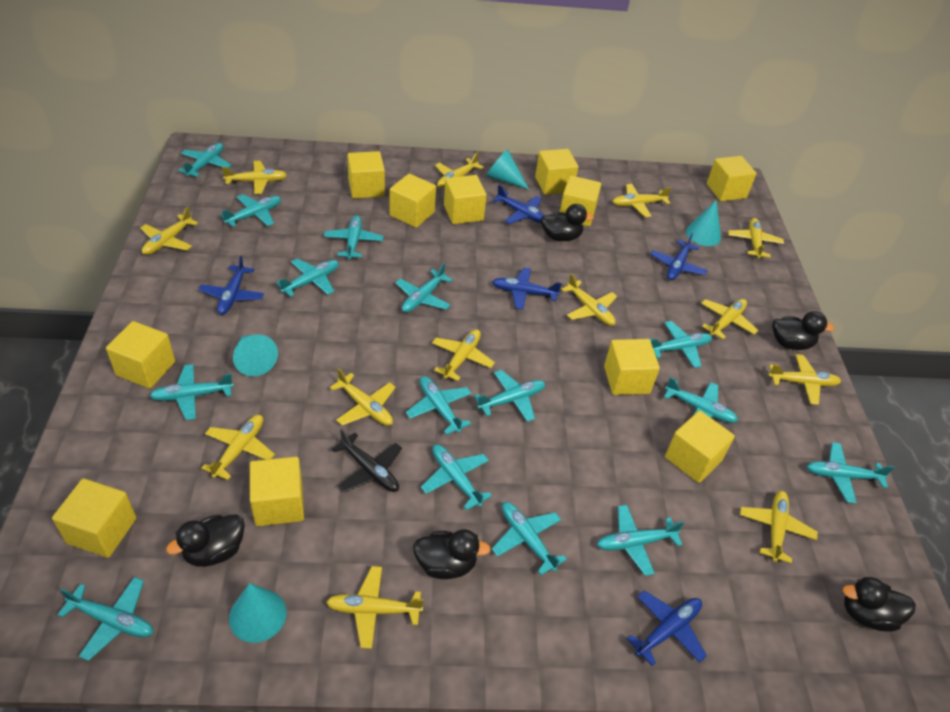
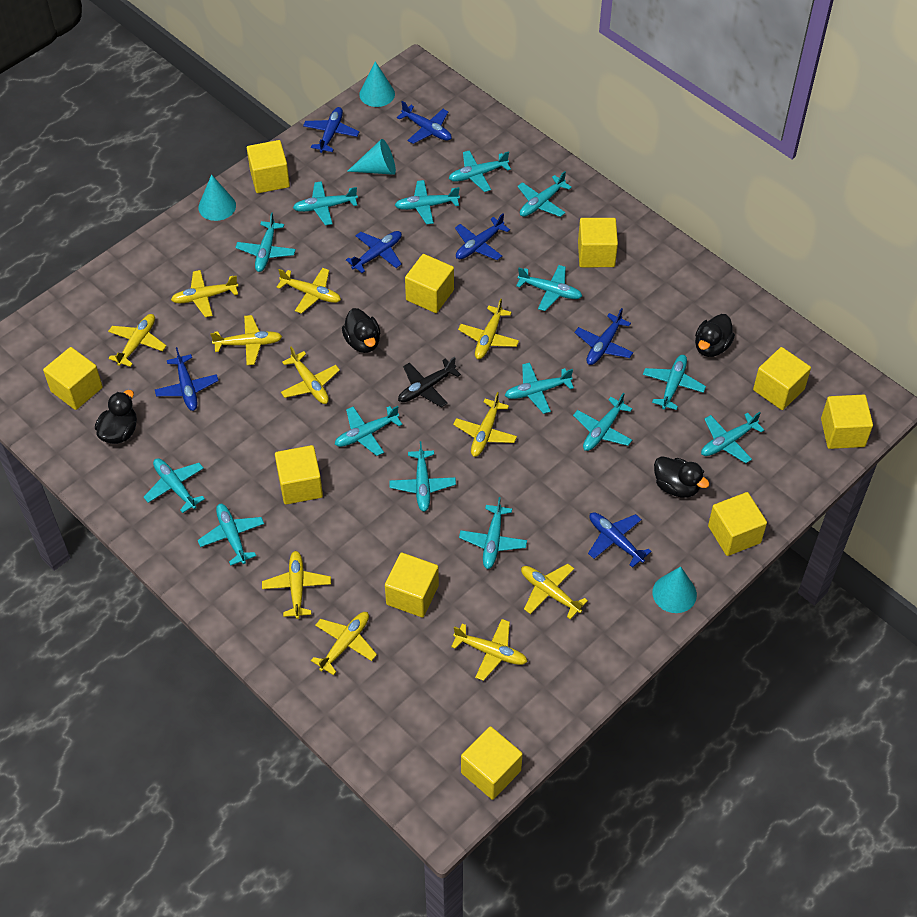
black duck: [166,514,245,567] [413,529,491,579] [541,204,594,241] [772,311,834,350] [843,577,916,632] = 5 -> [95,390,137,444] [342,308,380,353] [654,456,709,498] [695,314,735,357] = 4
blue plane: [199,255,264,315] [492,268,562,310] [493,185,545,224] [627,590,707,666] [650,233,708,280] = 5 -> [155,347,219,411] [303,107,359,153] [346,231,402,273] [397,101,452,144] [455,213,510,260] [575,308,633,365] [588,512,652,568] = 7
yellow cube: [52,479,136,558] [106,321,175,389] [250,457,304,526] [347,151,385,199] [389,174,436,228] [444,175,487,224] [535,149,578,195] [560,176,601,226] [604,339,660,395] [665,410,735,483] [707,156,757,201] = 11 -> [43,347,103,410] [247,140,290,193] [275,445,323,505] [385,553,439,618] [405,254,454,313] [461,726,523,800] [578,218,618,267] [708,492,767,556] [753,347,811,410] [821,395,873,449] = 10
yellow plane: [140,207,198,255] [201,415,275,480] [222,161,287,194] [326,566,424,649] [330,368,396,426] [432,329,495,381] [435,152,484,188] [561,273,617,326] [612,184,671,217] [701,299,758,339] [728,218,784,258] [740,491,818,563] [768,354,841,405] = 13 -> [108,314,166,367] [171,270,238,318] [210,315,282,365] [262,551,331,619] [276,268,341,314] [281,346,340,404] [311,612,377,675] [451,619,528,681] [453,392,517,457] [458,299,519,359] [521,564,588,619] = 11

